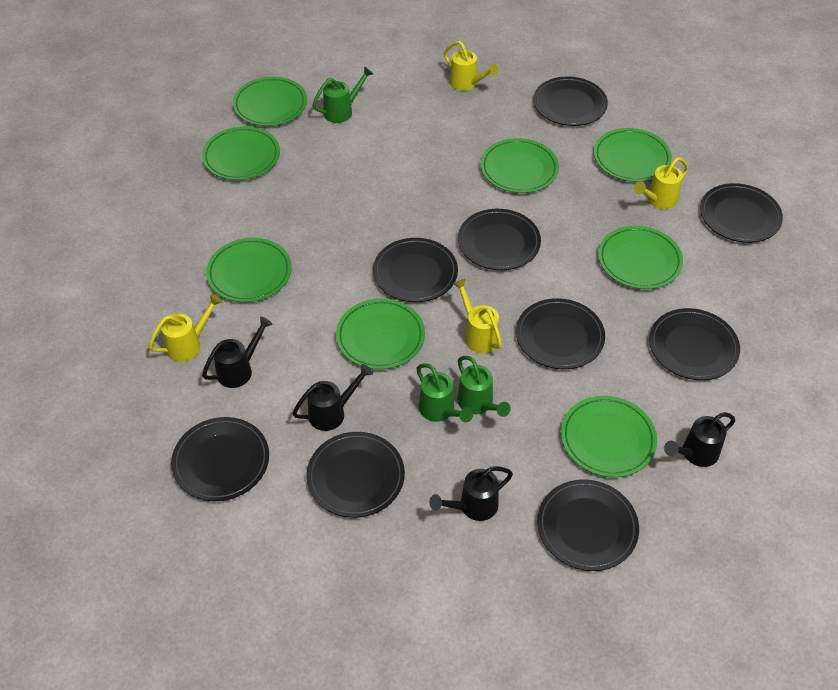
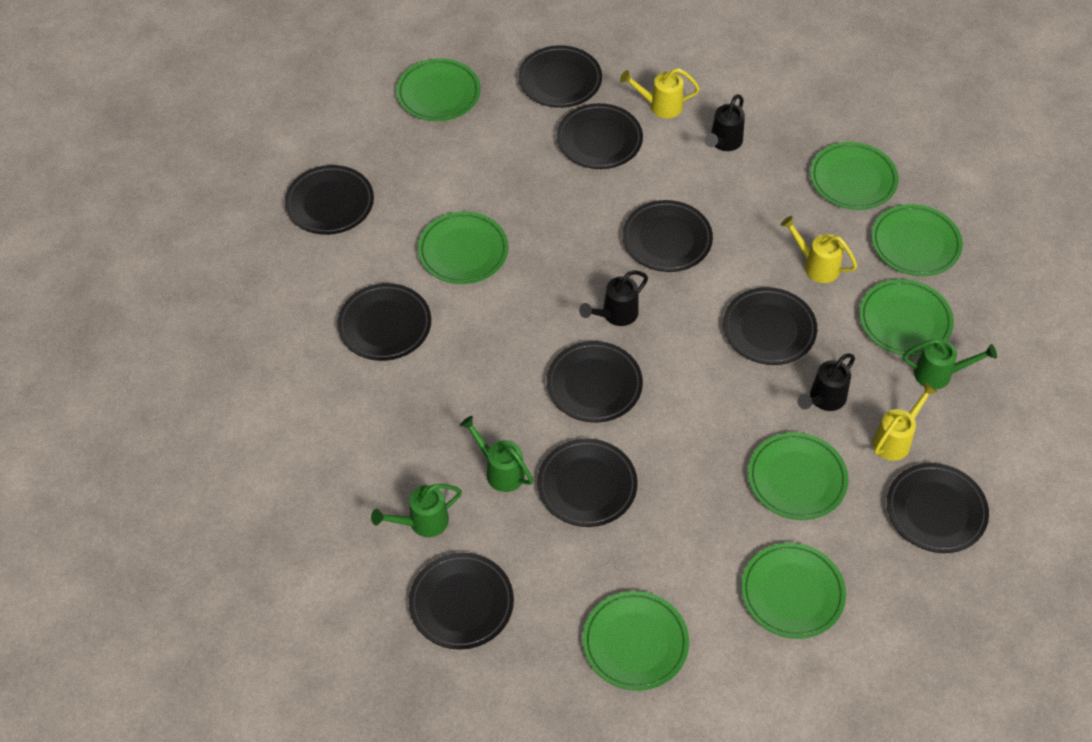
black plate: [171,417,269,501] [306,432,405,518] [373,238,458,302] [458,209,541,270] [516,298,605,369] [533,76,608,126] [537,479,639,571] [649,308,740,380] [700,183,783,243] = 9 -> [285,165,374,235] [337,283,431,361] [409,553,514,650] [518,45,602,108] [537,438,638,527] [547,341,643,422] [557,103,643,169] [623,200,713,272] [723,287,817,365] [887,463,989,553] = 10
black watering can: [202,317,273,388] [292,364,373,431] [429,466,513,521] [664,412,735,467] = 4 -> [579,270,648,326] [705,94,745,151] [797,353,855,411] = 3
yellow watering can: [148,294,222,362] [444,41,499,91] [453,279,502,353] [634,157,689,209] = 4 -> [620,68,700,118] [781,216,857,283] [873,383,938,461] = 3

